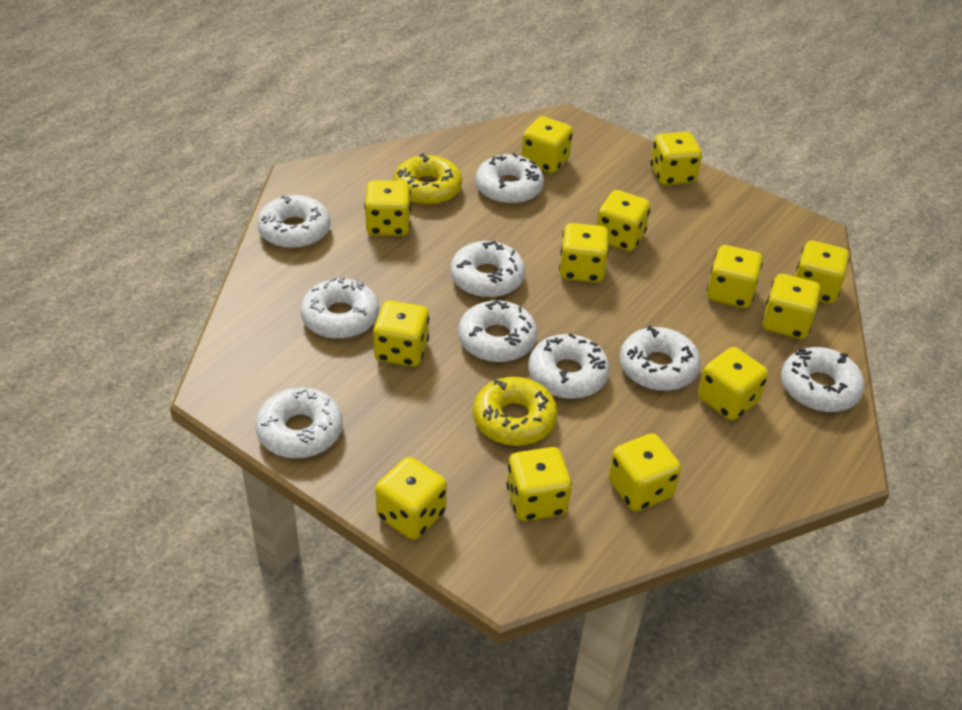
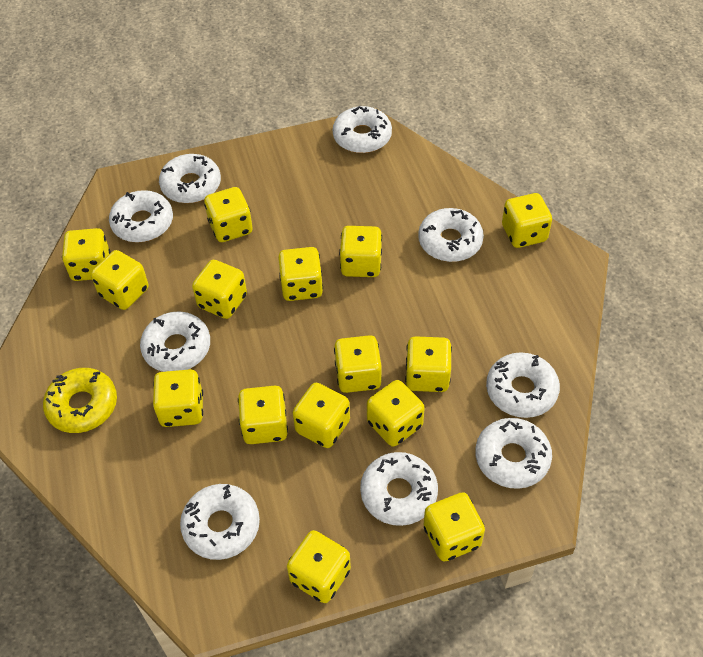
yellow dice: [364,180,411,236] [373,301,429,367] [375,457,447,540] [506,447,572,521] [522,116,573,174] [559,223,609,283] [597,190,651,252] [608,433,681,512] [650,132,702,186] [698,347,768,421] [707,245,763,308] [762,274,821,339] [795,241,850,304] = 13 -> [62,228,111,281] [91,250,149,310] [153,369,203,427] [192,260,247,319] [204,187,252,242] [238,386,288,444] [278,247,323,301] [287,530,351,603] [293,383,350,448] [334,335,382,393] [339,226,382,277] [367,380,425,447] [405,336,452,392] [424,492,485,561] [502,193,552,248] = 15
yellow donut: [393,153,462,205] [473,377,558,446] = 2 -> [43,368,117,433] = 1

